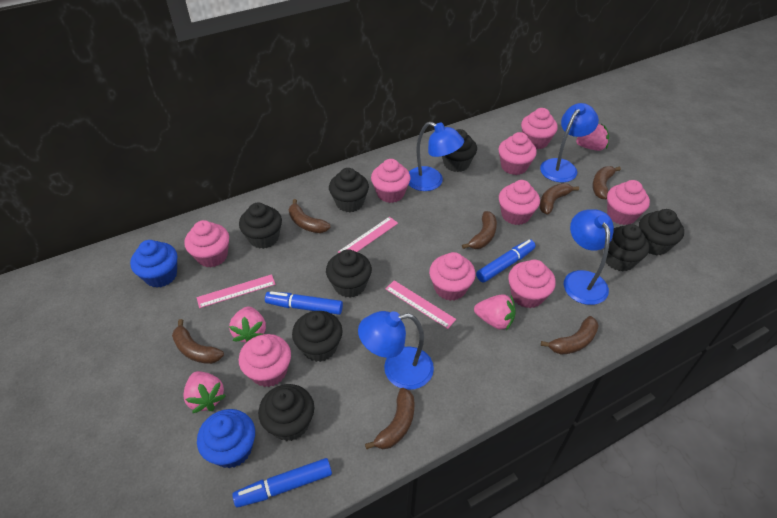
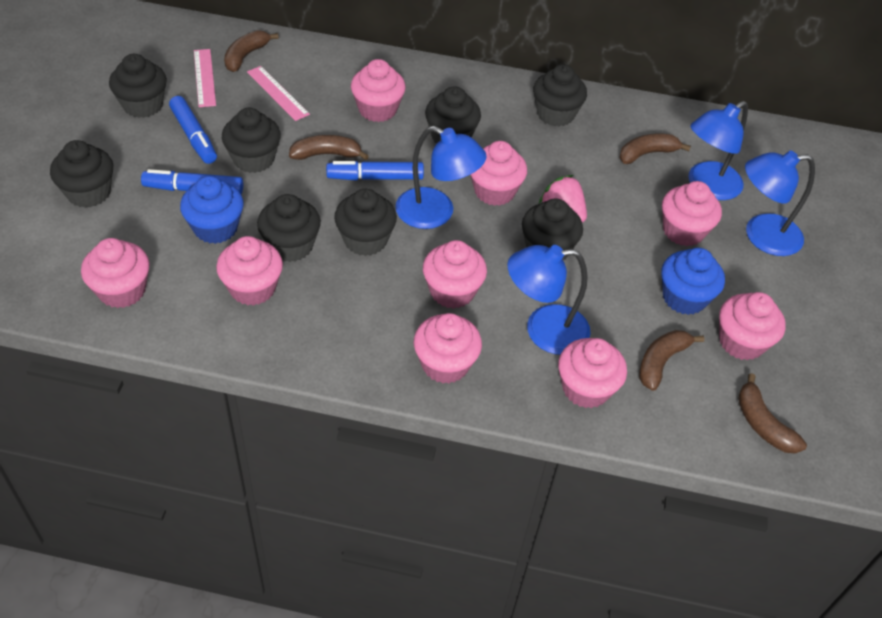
brown banana: [172,319,224,364] [289,199,331,233] [365,388,415,449] [462,211,497,249] [539,183,579,215] [541,316,599,355] [592,166,621,199] = 7 -> [224,30,279,72] [289,135,369,160] [619,134,691,164] [639,330,704,391] [738,373,807,454] = 5
pink ruler: [197,274,276,308] [338,217,398,253] [386,280,456,329] = 3 -> [194,49,216,107] [247,66,310,121] = 2
pink strawberry: [183,371,226,413] [229,306,266,343] [474,294,516,331] [576,124,609,151] = 4 -> [539,175,587,223] = 1

